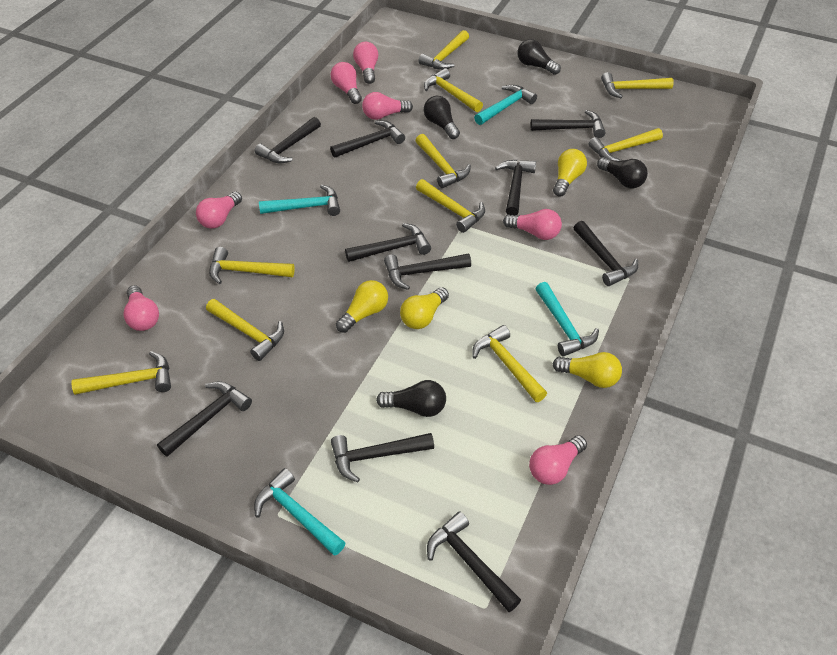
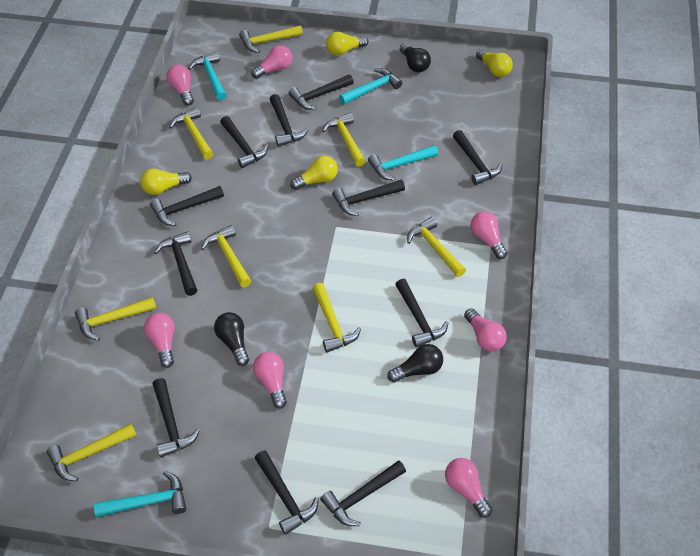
black hammer: [157,381,252,457] [255,117,321,164] [330,120,405,158] [331,433,434,482] [345,223,431,262] [384,254,471,290] [427,512,521,612] [495,160,536,215] [530,110,606,138] [574,221,638,286] = 10 -> [150,186,224,226] [153,378,200,458] [154,231,197,296] [220,116,268,168] [255,451,319,535] [270,94,309,147] [289,74,354,110] [320,460,406,526] [332,180,405,216] [395,279,448,348] [453,130,503,185] = 11
black light bulb: [376,380,446,417] [424,96,460,139] [517,39,561,75] [597,157,648,188] = 4 -> [214,312,249,366] [387,344,443,383] [400,43,431,72] = 3
yellow hammer: [71,351,171,395] [206,299,284,361] [209,247,295,284] [415,134,471,188] [416,179,485,233] [419,30,469,70] [424,68,483,112] [472,325,547,402] [589,128,663,161] [601,72,674,98] = 10 -> [46,423,136,481] [75,297,157,341] [169,107,214,160] [201,225,251,287] [239,25,303,53] [312,283,361,353] [322,113,366,167] [407,217,466,277] = 8

